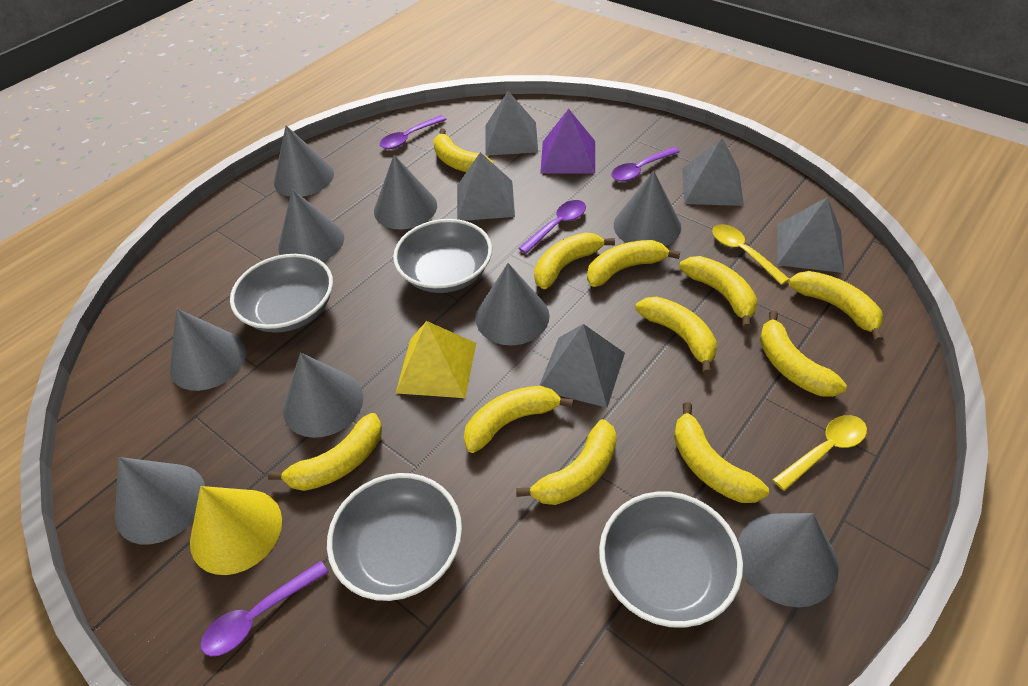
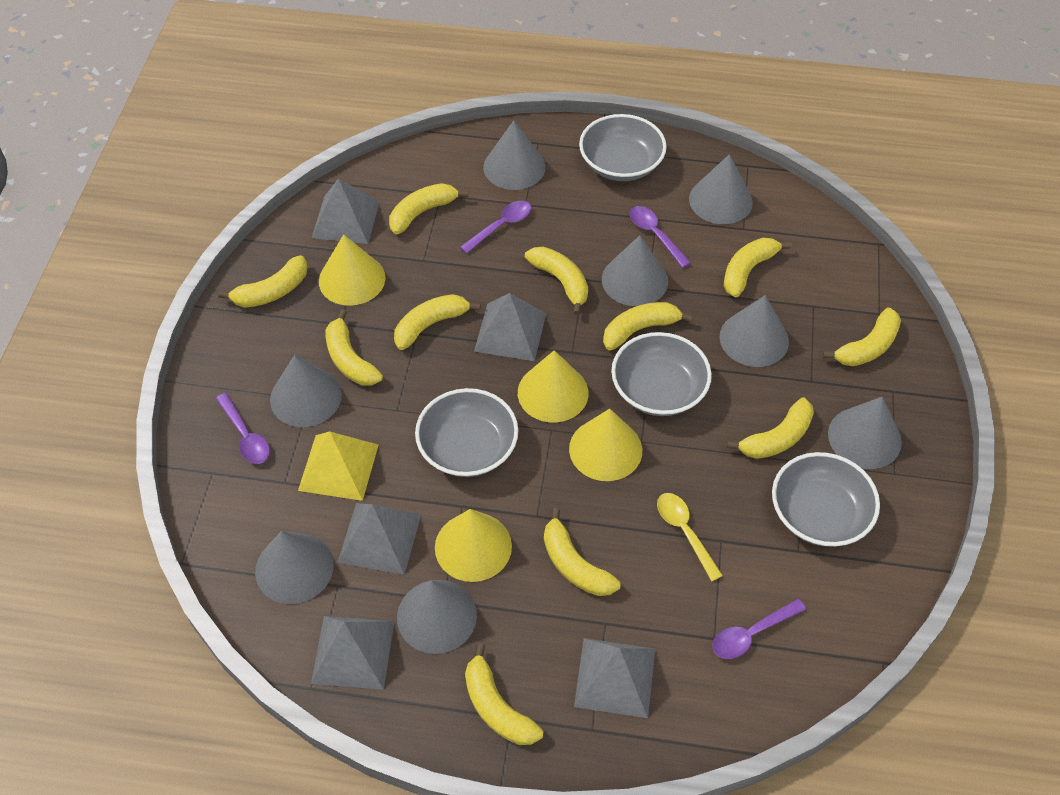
grey cone: [115,457,205,545] [169,309,247,391] [274,125,334,197] [278,189,344,262] [283,352,363,438] [374,155,437,230] [476,263,550,345] [614,171,681,246] [738,513,839,607] = 9 -> [255,531,334,604] [270,355,342,427] [397,580,477,654] [483,120,545,190] [602,235,668,306] [689,154,753,224] [720,295,789,367] [828,397,902,469] = 8
purple pyramid: [540,109,595,174] = 1 -> none = 0
yellow cone: [190,486,282,575] = 1 -> [319,234,386,306] [435,509,512,582] [518,350,589,422] [569,409,642,481] = 4
yellow spoon: [712,224,789,285] [772,415,867,491] = 2 -> [657,493,723,581] = 1

